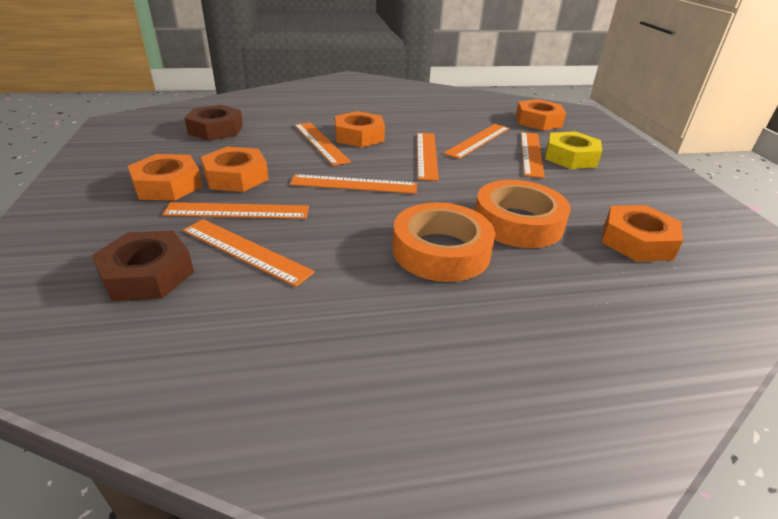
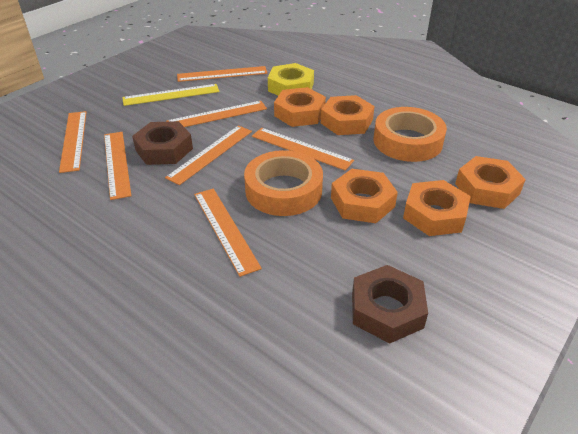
yellow ruler: none = 0 -> [122,84,220,106] = 1

